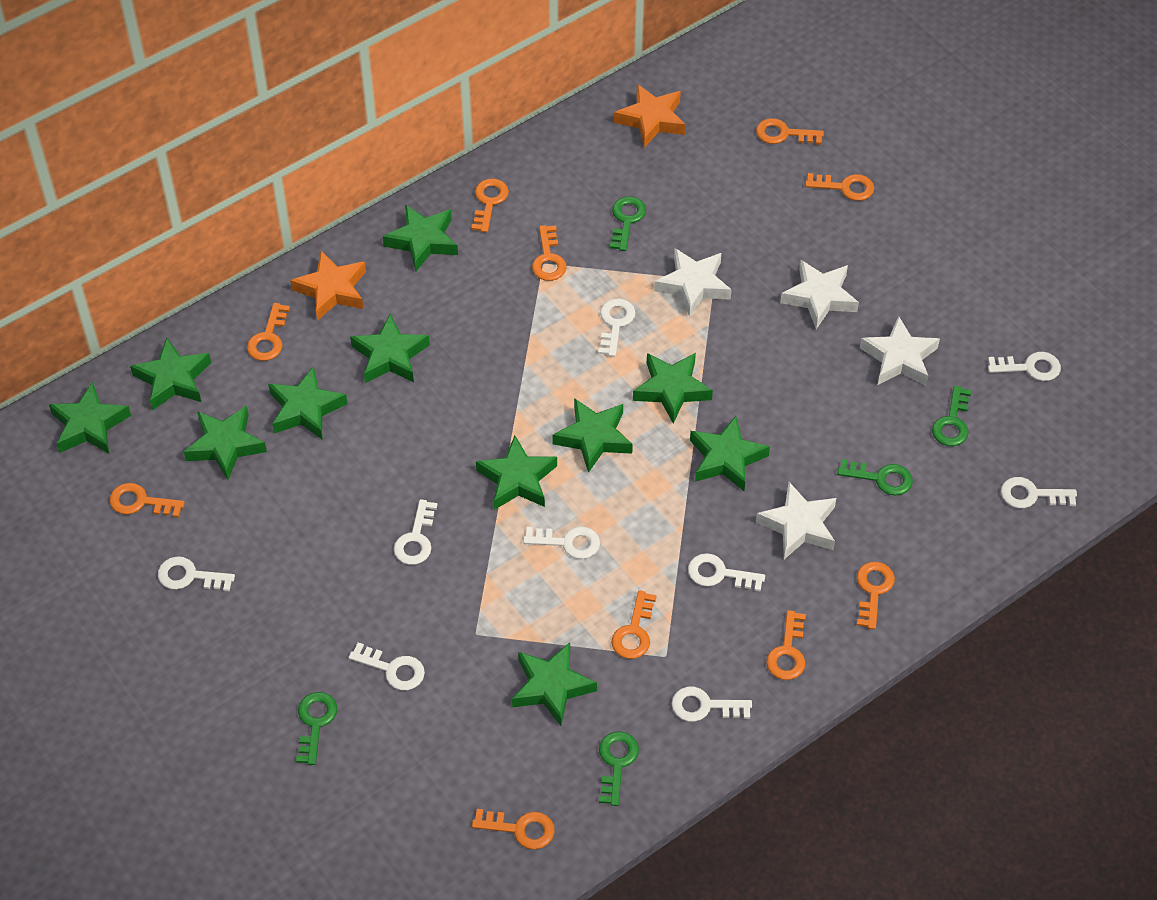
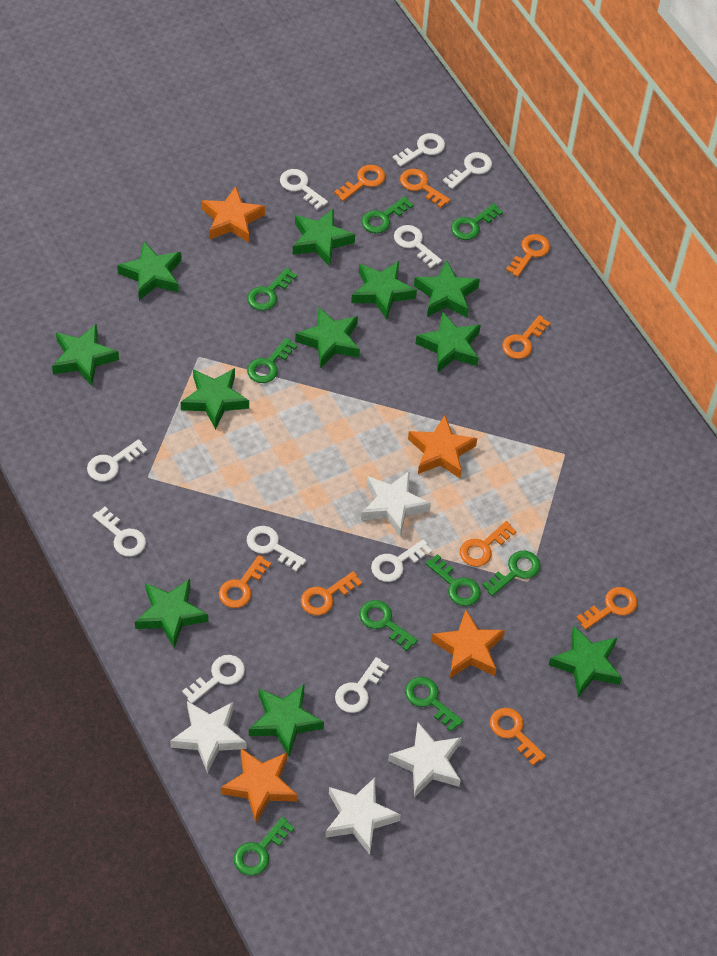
green key: [296,692,337,765] [599,731,639,806] [610,196,646,251] [837,459,913,496] [932,386,971,446] = 5 -> [234,817,295,876] [247,268,297,311] [247,338,297,383] [359,600,418,651] [361,196,414,233] [405,677,463,732] [425,554,481,606] [451,204,503,240] [482,551,540,596] = 9
orange key: [109,483,185,518] [247,303,290,361] [471,178,509,233] [472,809,555,849] [532,225,567,281] [611,590,656,659] [756,118,824,145] [766,610,806,680] [805,173,874,201] [857,562,895,629] = 10 -> [219,555,271,608] [300,571,362,615] [334,165,385,201] [400,169,450,208] [460,521,517,567] [490,708,546,766] [502,315,551,359] [506,234,550,277] [576,587,637,630] = 9
orange star: [290,251,366,321] [614,84,686,148] = 2 -> [202,186,265,242] [221,748,297,822] [408,415,477,478] [431,610,505,678] = 4
white key: [158,556,235,591] [349,643,425,690] [394,499,437,565] [523,527,600,559] [598,298,635,357] [672,687,752,722] [688,553,765,592] [988,352,1061,381] [1001,477,1077,508] = 9 -> [87,439,147,481] [93,507,146,557] [182,655,245,704] [247,526,306,572] [280,169,328,210] [335,657,389,713] [371,539,432,582] [393,133,445,167] [394,225,442,268] [443,152,492,189] = 10

